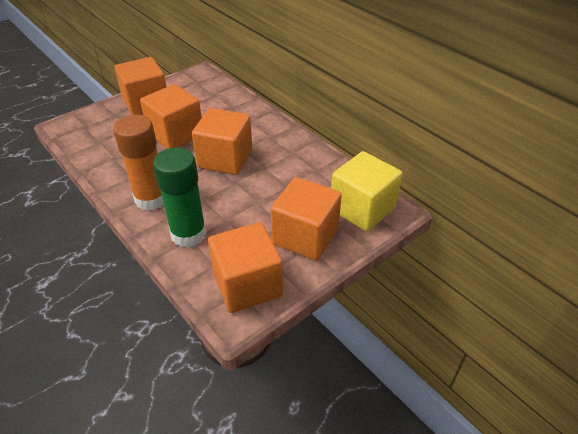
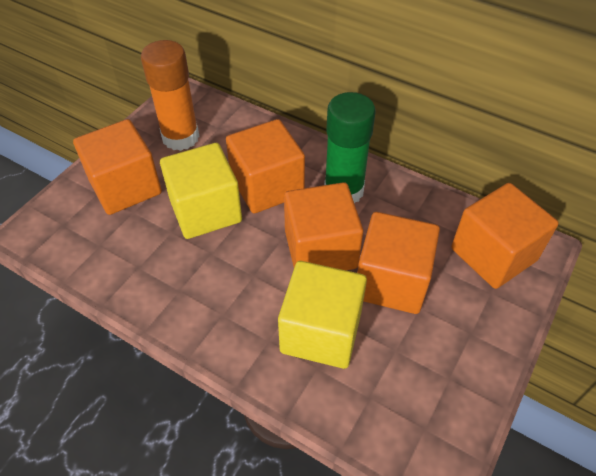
yellow cube: [331,151,402,232] = 1 -> [160,143,242,239] [278,261,367,369] = 2

